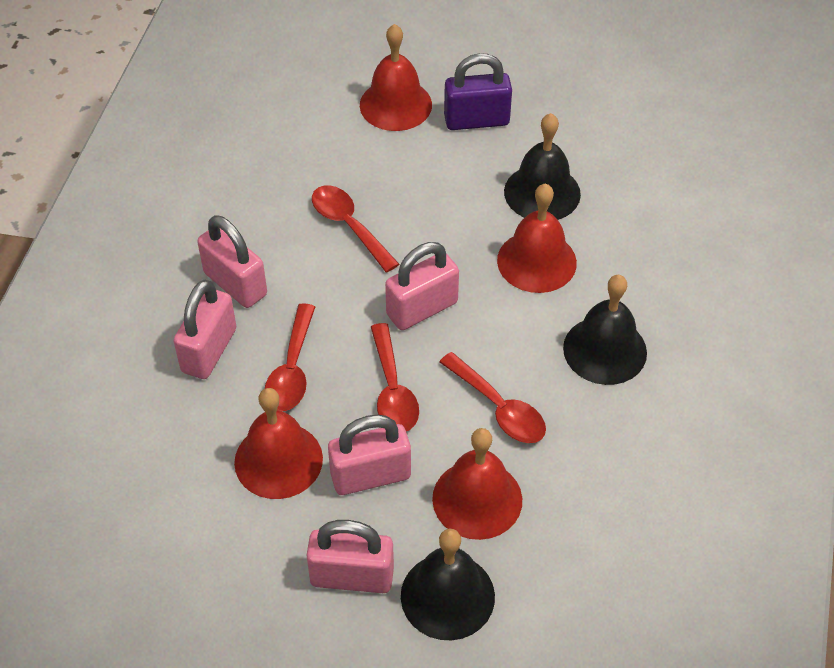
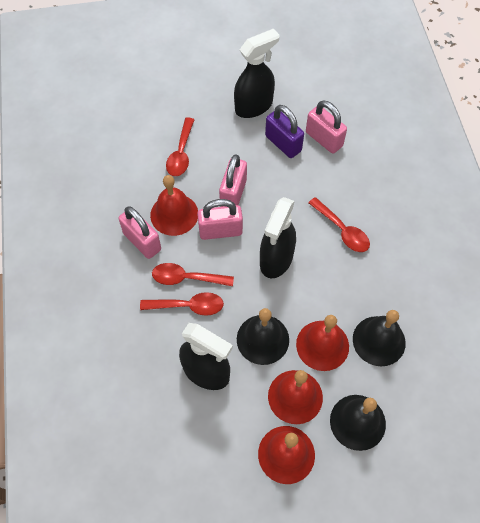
black spray bottle: none = 0 -> [179,323,233,390] [234,28,280,118] [260,197,296,278] = 3
pink padlock: [174,280,236,379] [197,215,267,308] [306,520,394,593] [328,415,411,495] [385,242,459,330] = 5 -> [118,206,161,259] [197,199,243,240] [219,154,247,207] [306,100,347,154] = 4

